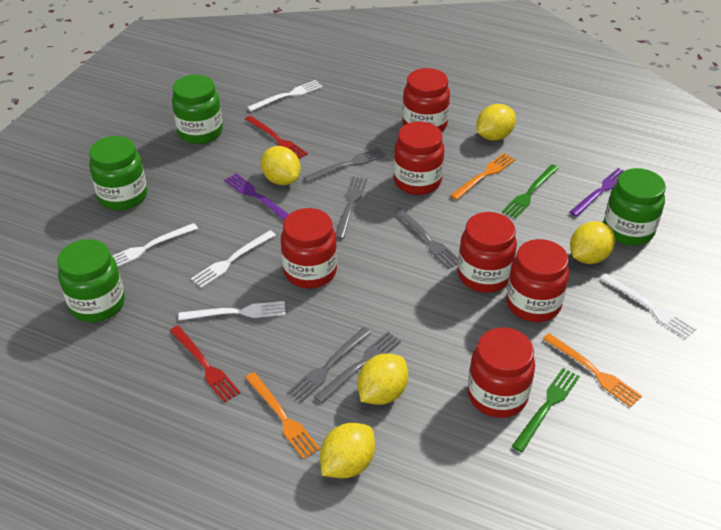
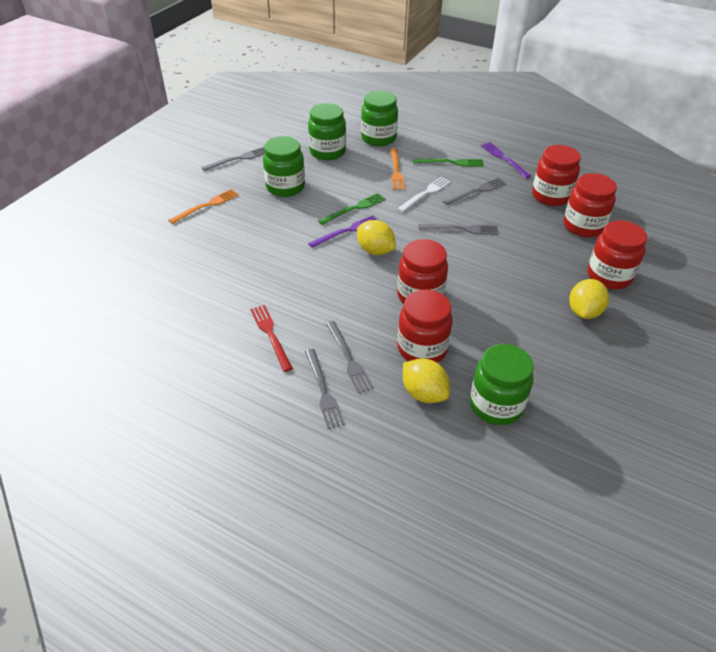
orange fork: [245,372,320,459] [450,153,516,200] [543,333,642,407] = 3 -> [168,189,239,224] [390,148,405,190] = 2
red fork: [170,326,240,403] [245,116,308,159] = 2 -> [250,305,293,372] = 1
red jar: [281,208,337,289] [394,122,444,195] [402,68,450,132] [458,212,517,293] [468,327,535,418] [506,239,569,322] = 6 -> [397,239,448,304] [398,290,453,363] [532,145,581,206] [564,173,617,237] [588,220,647,289] = 5
white fork: [113,223,198,267] [178,301,286,320] [191,230,276,288] [247,80,323,111] [600,274,697,339] = 5 -> [397,177,451,212] = 1
yellow lemon: [261,146,301,185] [320,423,375,479] [358,354,408,405] [477,104,516,141] [570,221,615,264] = 5 -> [357,220,396,255] [403,358,450,403] [569,279,609,319] = 3

